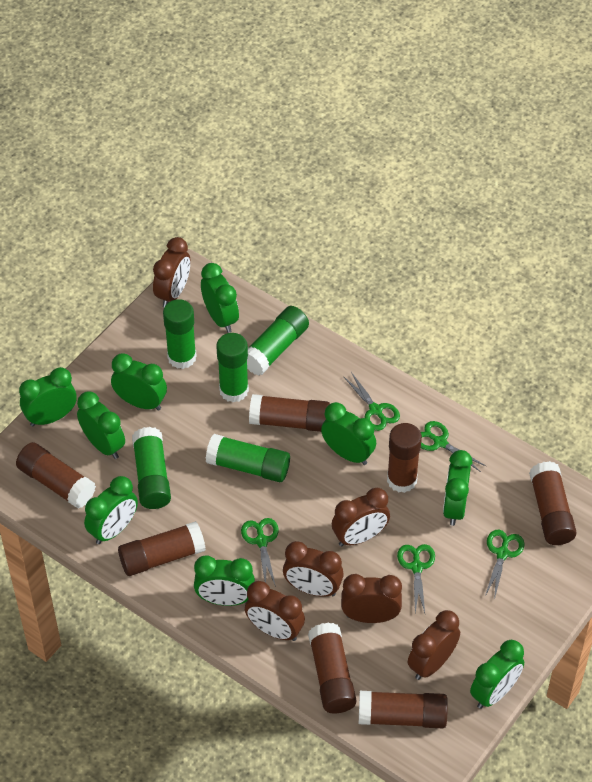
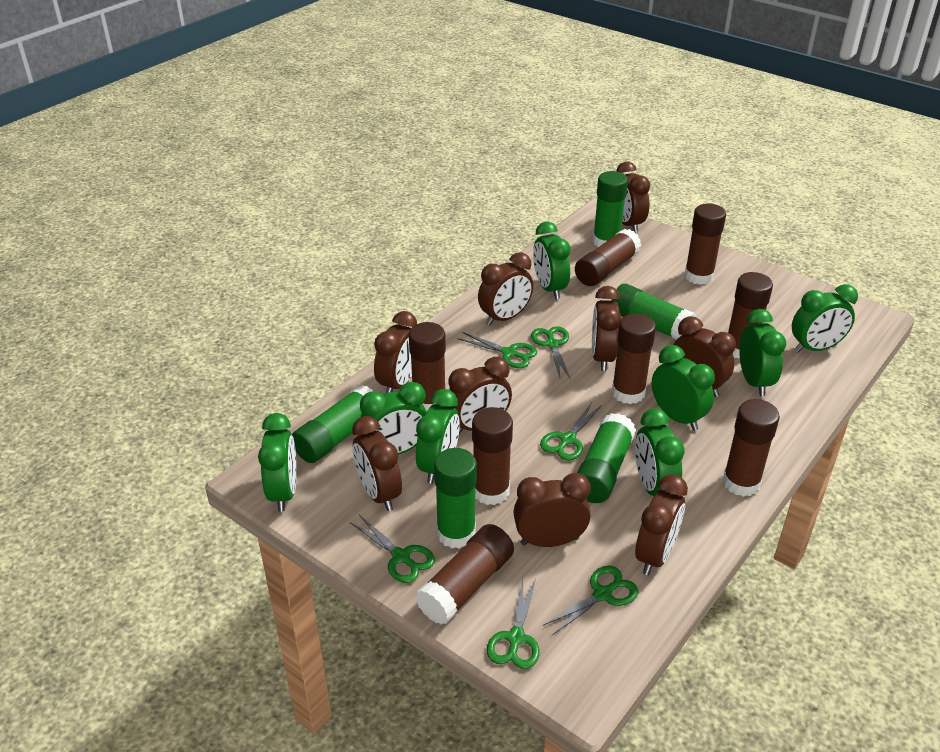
brown clock: [153,237,190,307] [245,581,305,641] [283,541,344,597] [332,488,390,546] [341,574,402,623] [408,610,460,680] = 6 -> [352,416,402,511] [374,311,417,393] [448,357,512,434] [478,252,533,326] [513,473,591,547] [592,286,621,371] [616,162,650,233] [635,474,688,575] [673,316,736,397] = 9
brown glue stick: [16,442,96,509] [118,521,206,576] [249,394,330,432] [308,622,356,713] [359,691,448,728] [387,423,422,493] [529,461,577,545] = 7 -> [409,322,446,411] [415,524,514,625] [472,407,513,505] [575,229,641,286] [612,313,656,404] [684,203,726,285] [723,399,780,497] [728,272,773,359] = 8
green clock: [19,367,77,426] [77,392,125,459] [84,476,138,544] [111,353,167,411] [194,555,255,606] [201,263,239,333] [321,402,376,465] [443,450,472,526] [470,640,524,709] = 9 -> [258,413,297,512] [360,382,427,455] [416,389,460,484] [533,222,571,299] [635,408,685,496] [652,345,715,431] [739,309,786,396] [792,284,858,353] = 8
green scissors: [241,518,279,587] [343,372,400,431] [397,544,435,613] [421,421,487,472] [485,530,525,600] = 5 -> [350,515,435,583] [457,332,537,368] [487,579,540,669] [531,326,570,378] [540,402,602,461] [543,566,638,635] = 6

